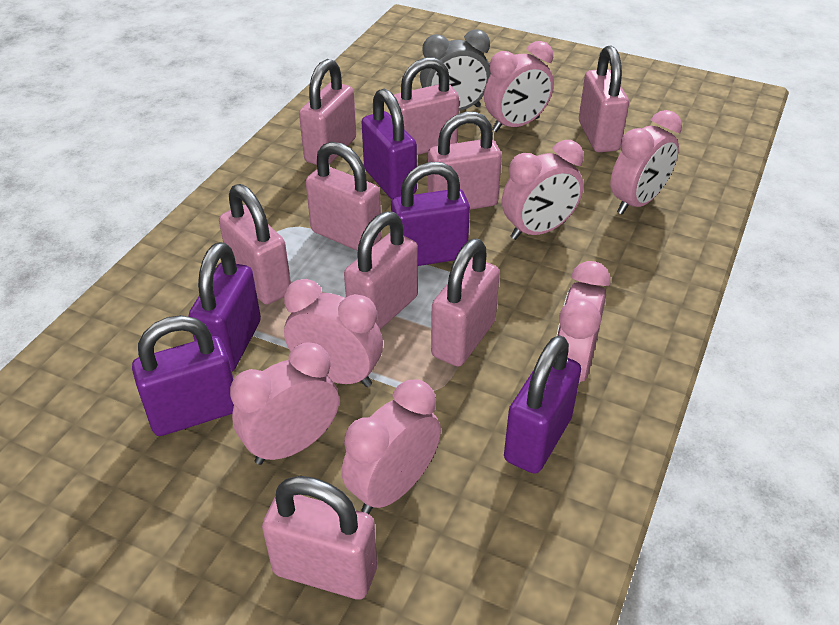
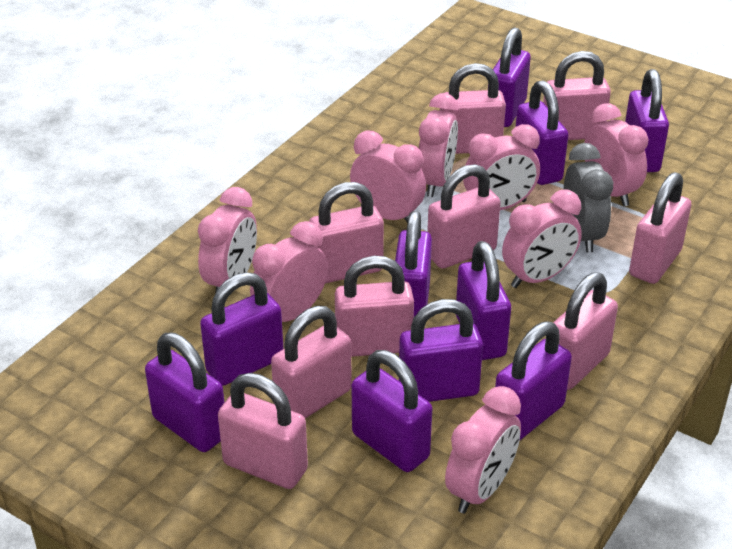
pink clock: [230,342,339,465] [284,279,383,387] [341,379,441,514] [484,41,554,132] [502,140,584,240] [557,261,610,382] [610,110,682,215] = 7 -> [198,187,257,291] [250,221,328,322] [350,130,426,223] [419,93,458,197] [445,386,521,514] [463,124,540,210] [502,190,582,288] [584,103,649,206] = 8
purple padlock: [132,315,234,436] [189,242,261,371] [362,89,417,200] [391,162,470,266] [504,335,581,474] = 5 -> [145,332,224,452] [200,272,283,386] [352,350,432,472] [395,211,432,317] [399,299,483,402] [456,241,511,360] [493,27,531,127] [495,322,572,441] [515,80,568,185] [625,69,669,172] = 10

